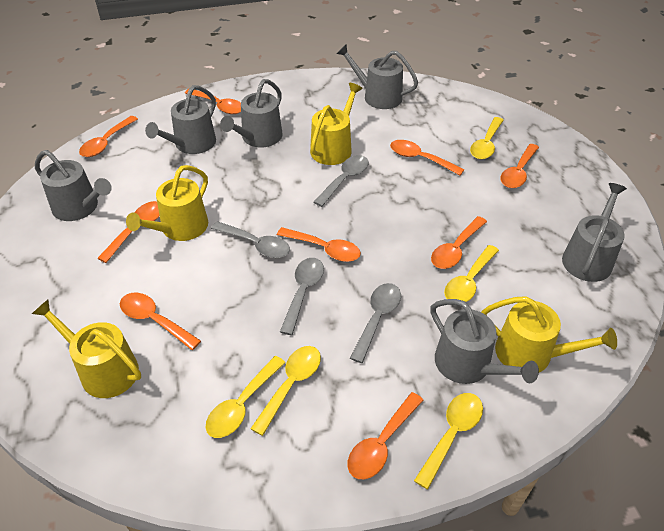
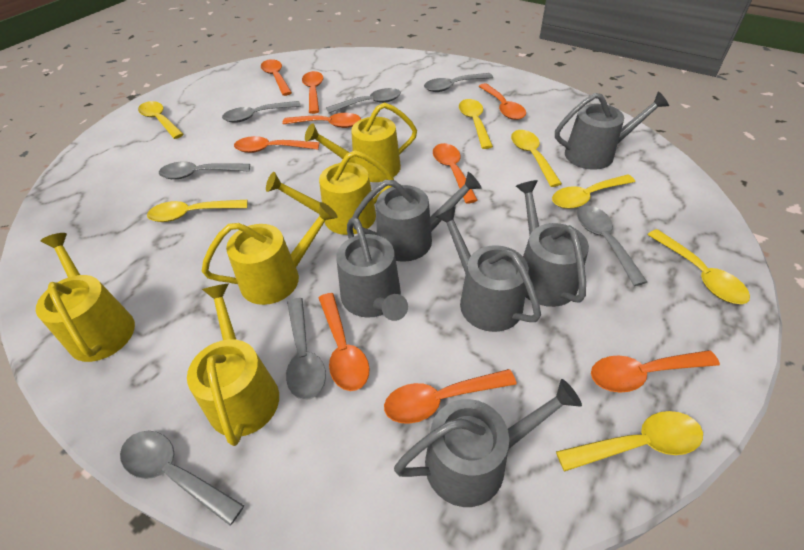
grey spoon: [211,221,290,258] [280,258,324,335] [314,155,369,207] [350,283,401,363] = 4 -> [120,431,244,525] [159,161,250,179] [222,101,301,123] [286,298,326,400] [326,88,401,113] [424,73,493,92] [577,206,647,286] = 7
yellow spoon: [205,356,286,438] [250,346,321,436] [414,393,483,489] [444,245,499,302] [470,117,504,159] = 5 -> [138,101,184,139] [147,200,248,222] [459,99,493,149] [511,130,562,187] [552,174,635,209] [556,411,703,472] [647,229,750,304] = 7
yellow watering can: [32,300,141,398] [126,165,208,241] [310,83,363,165] [481,296,617,372] = 4 -> [36,233,135,362] [187,284,279,446] [202,202,338,305] [266,150,394,235] [305,102,417,182] = 5

